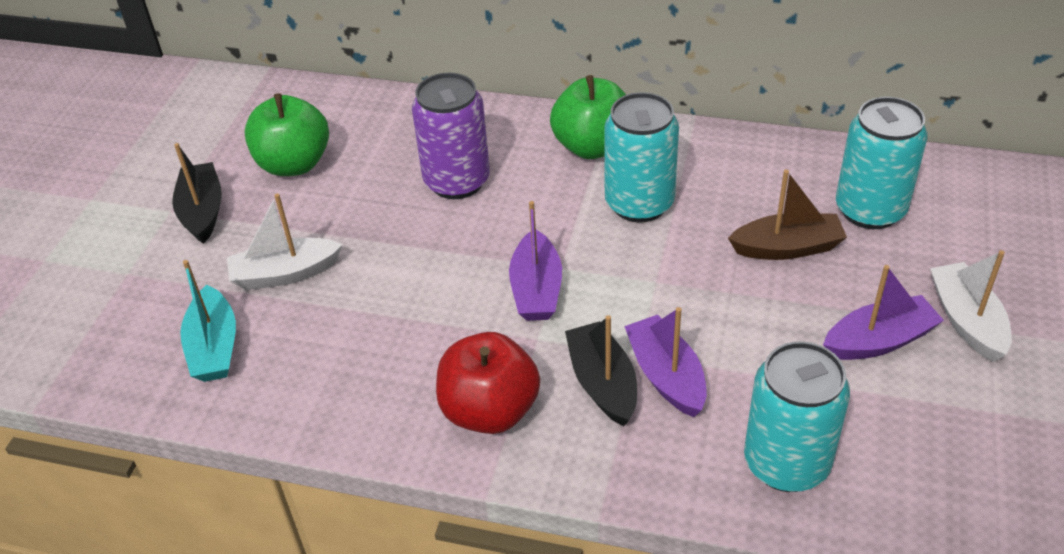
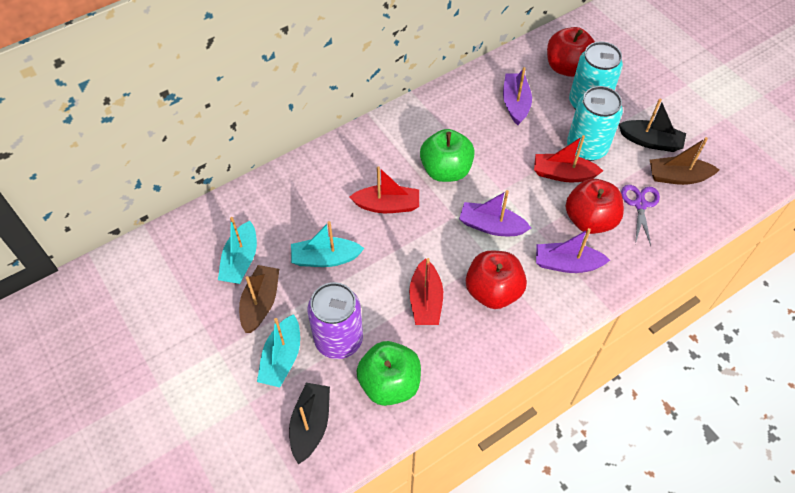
brown boat: [728,170,847,260] = 1 -> [239,265,279,333] [650,137,719,185] = 2
purple scissors: none = 0 -> [621,185,660,245] = 1
red apple: [436,332,540,434] = 1 -> [466,250,527,309] [547,27,595,77] [566,179,624,234] = 3
red boat: none = 0 -> [350,166,419,213] [409,258,443,325] [534,135,603,182] = 3
turquoise boat: [180,260,236,382] = 1 -> [218,217,257,284] [257,314,300,387] [291,221,364,267] = 3
turquoise can: [605,92,679,223] [744,341,850,492] [836,97,927,229] = 3 -> [567,86,623,161] [569,41,623,110] = 2
white boat: [227,193,343,290] [930,250,1012,362] = 2 -> none = 0

